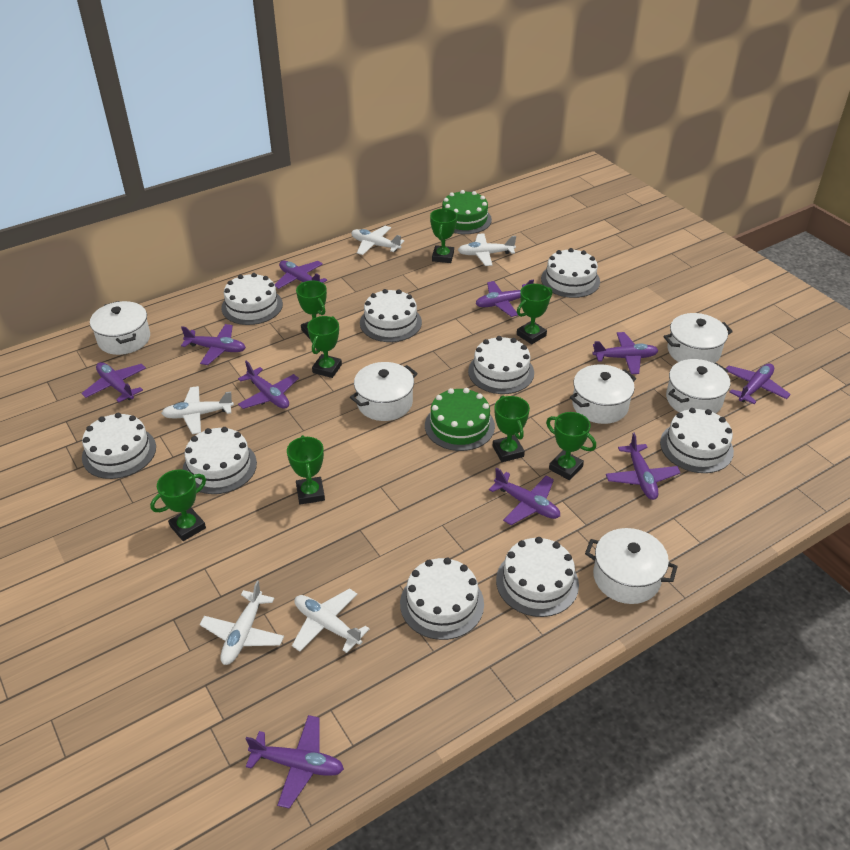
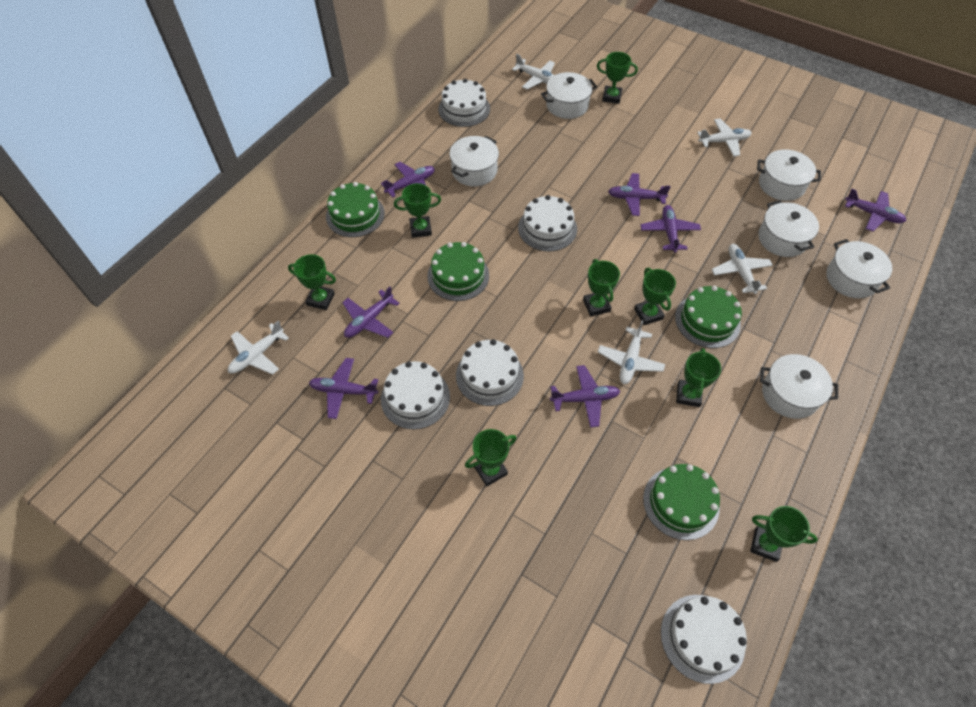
green cake: [425,388,495,451] [442,190,492,234] = 2 -> [326,182,385,237] [427,242,489,301] [643,464,720,540] [675,286,742,348] = 4
purple plane: [81,362,146,402] [181,324,246,365] [238,360,299,409] [246,715,344,809] [275,261,327,289] [475,280,534,317] [489,468,560,525] [592,332,659,374] [606,433,680,500] [726,363,791,404] = 10 -> [309,358,378,419] [342,286,400,338] [381,162,435,198] [550,365,620,428] [608,173,671,216] [640,205,701,253] [845,189,906,232] = 7
white cake: [82,413,156,479] [183,427,257,494] [221,273,283,325] [360,289,422,342] [400,558,484,640] [468,336,534,394] [496,537,579,617] [541,248,600,298] [660,408,734,473] = 9 -> [381,361,450,429] [438,79,490,127] [456,339,524,406] [518,195,577,251] [661,595,747,684] = 5

